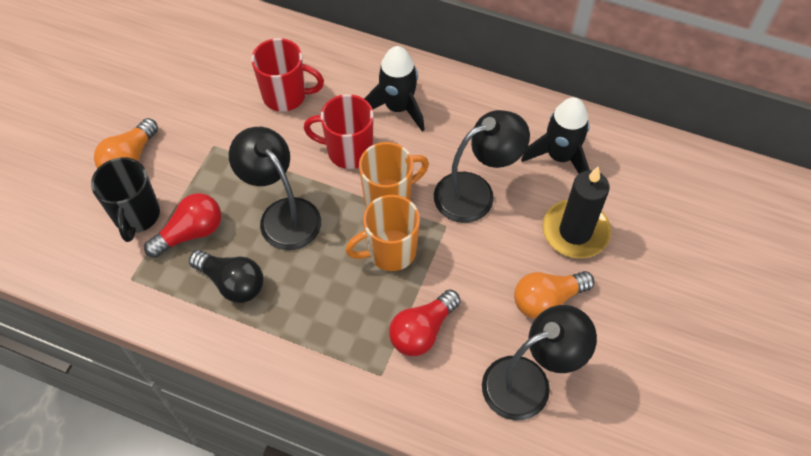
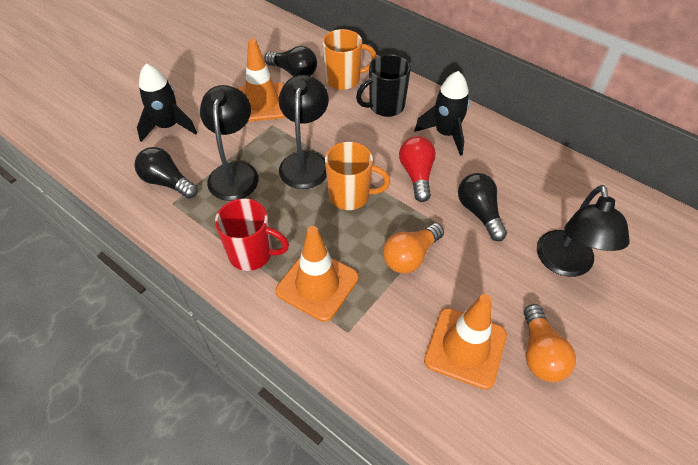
black candle: [542,167,611,258] = 1 -> none = 0
black light bulb: [189,250,263,303] = 1 -> [134,147,198,199] [264,46,317,77] [458,173,507,241] = 3
orange traffic cone: none = 0 -> [237,38,285,122] [275,226,359,322] [424,294,507,390] = 3
red light bulb: [144,193,221,258] [389,290,461,356] = 2 -> [399,136,436,202] = 1
red mug: [251,38,324,112] [304,94,374,169] = 2 -> [215,198,289,271] = 1

